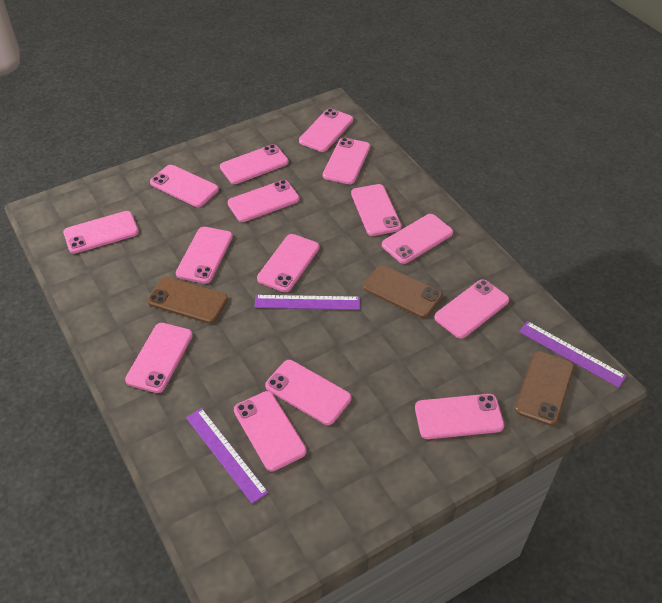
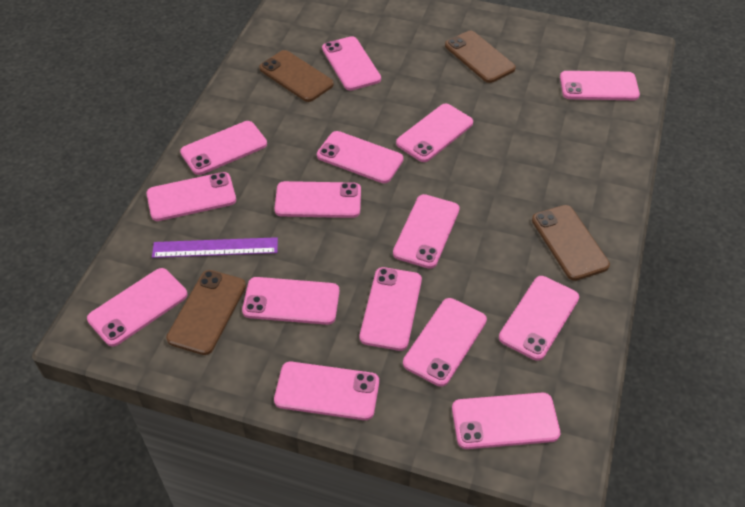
brown phone: [147,277,228,324] [363,265,442,318] [515,351,574,426] = 3 -> [166,270,246,355] [259,50,334,102] [445,31,516,83] [532,205,610,281] = 4
purple ruler: [186,408,268,504] [254,295,360,310] [519,321,627,388] = 3 -> [152,237,278,258] = 1

